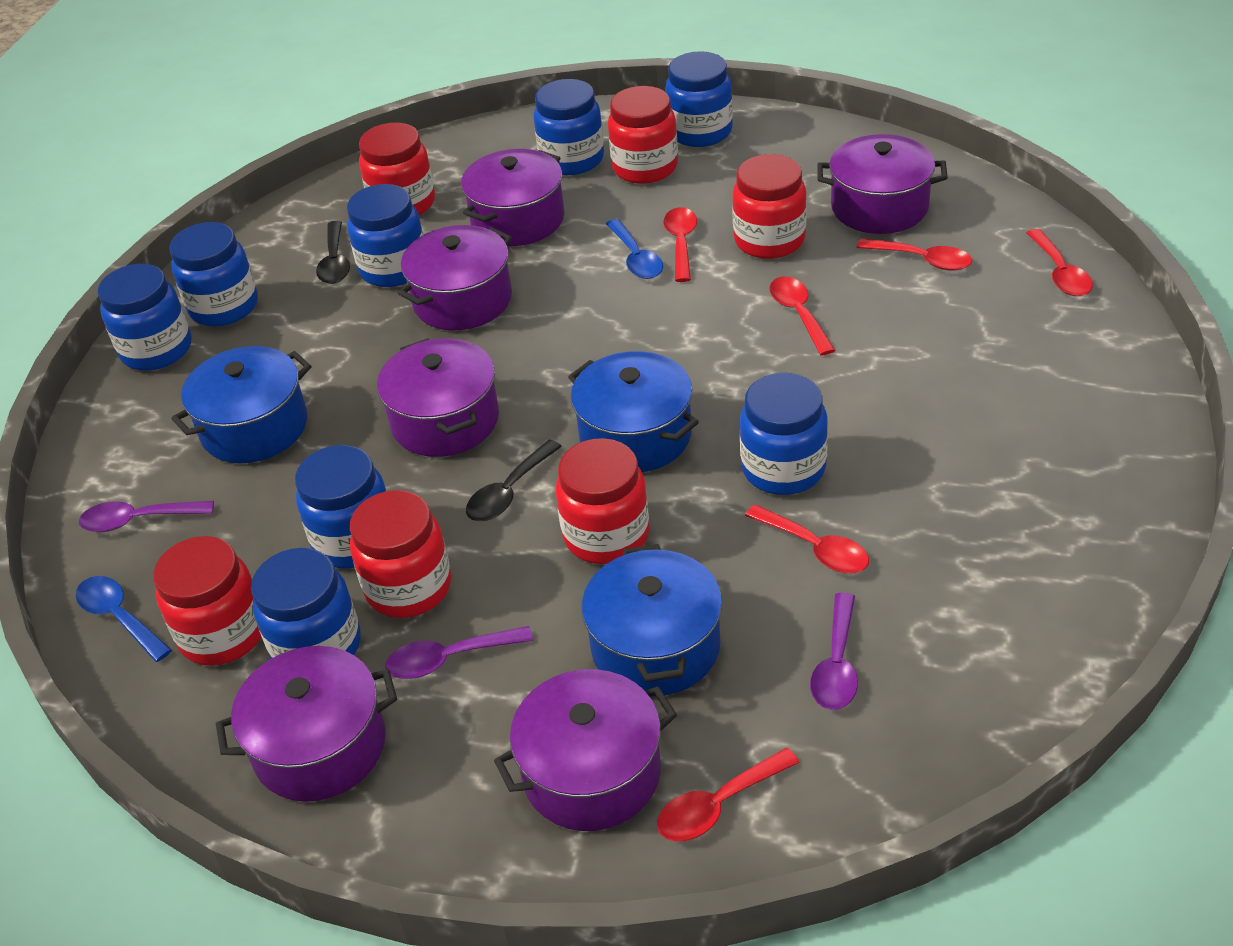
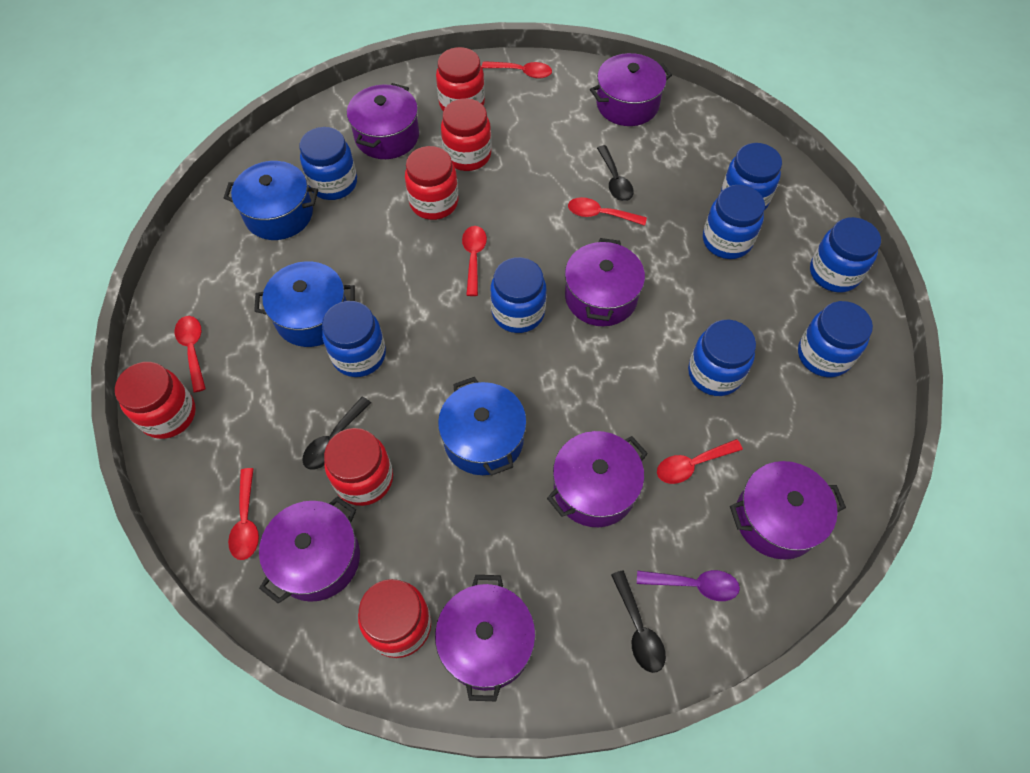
black spoon: [316,221,350,284] [466,440,562,521] = 2 -> [302,397,371,470] [597,145,634,201] [611,570,666,673] = 3
blue spoon: [76,576,172,662] [606,219,663,279] = 2 -> none = 0
purple pot: [216,646,397,802] [377,338,499,457] [398,225,512,331] [461,149,564,246] [494,669,677,831] [817,134,948,234] = 6 -> [259,496,360,603] [347,83,419,159] [435,575,536,701] [547,431,648,527] [565,238,645,326] [590,53,672,126] [730,461,846,560] = 7
purple spoon: [79,501,214,532] [385,626,533,679] [810,593,858,710] = 3 -> [637,570,740,601] = 1

